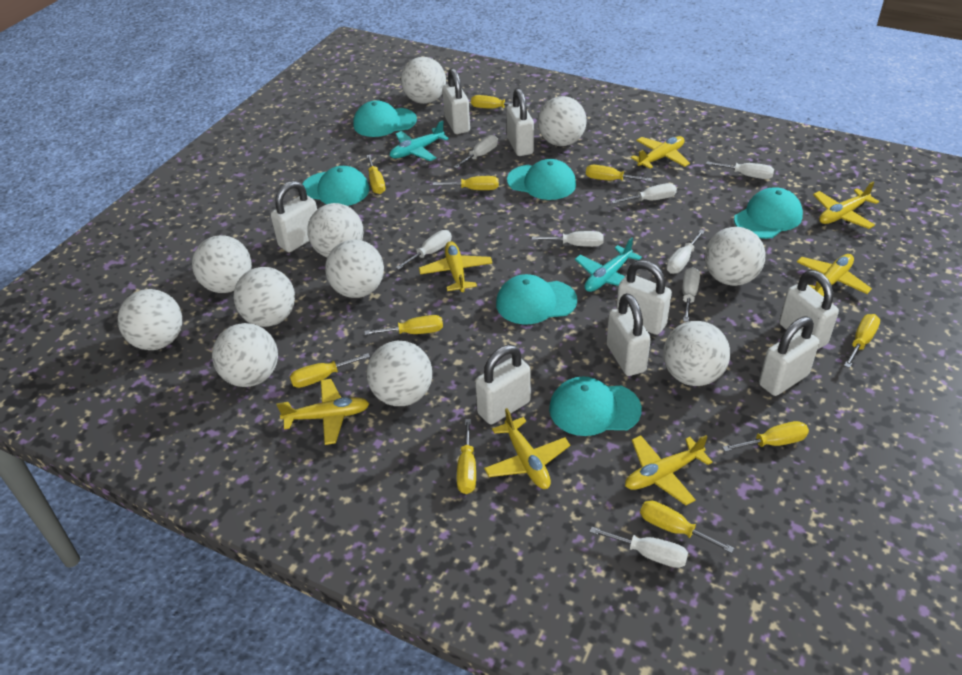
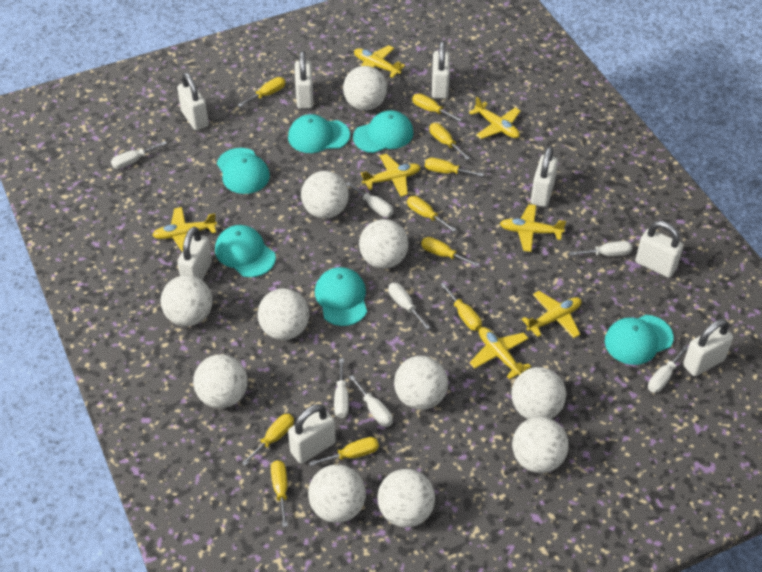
turquoise plane: [390,120,449,161] [575,237,642,292] = 2 -> none = 0
white screwdriver: [395,230,452,270] [454,135,498,169] [532,231,604,247] [590,527,688,568] [611,183,677,204] [666,230,705,274] [682,267,700,322] [706,161,774,179] = 8 -> [111,141,167,169] [334,358,349,418] [346,182,393,217] [349,375,393,427] [388,283,430,329] [569,241,632,256] [648,345,688,393] = 7

